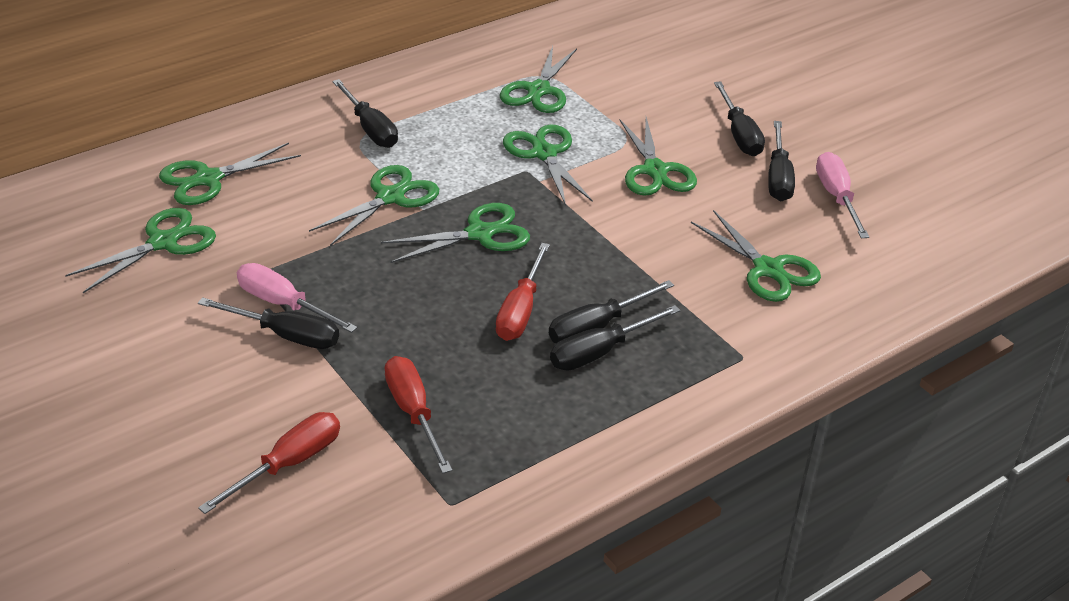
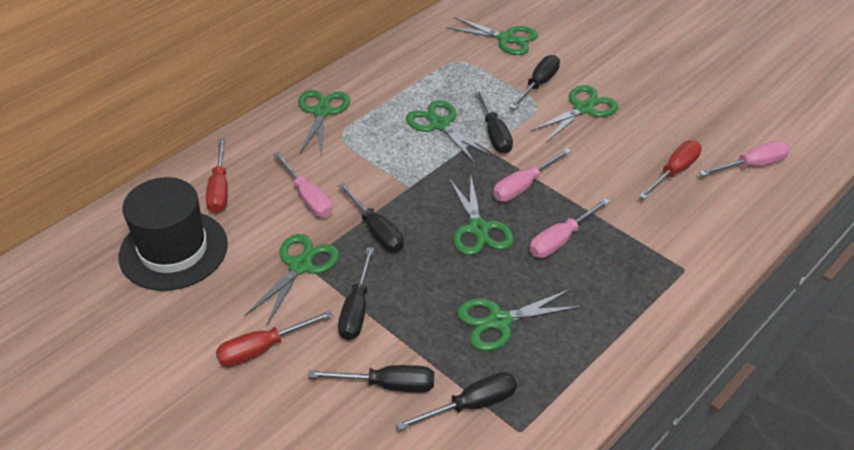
black hat: none = 0 -> [119,177,228,291] = 1
green scissors: [65,208,216,293] [159,143,301,205] [309,165,439,246] [381,203,530,263] [500,46,577,113] [503,124,593,206] [619,117,697,196] [691,210,821,302] = 8 -> [244,234,340,327] [298,90,350,156] [406,100,492,163] [446,17,538,55] [449,177,514,255] [457,289,582,351] [530,85,618,142] = 7
pink screwdriver: [237,263,357,333] [816,152,869,238] = 2 -> [273,152,332,217] [493,148,571,202] [530,198,610,258] [699,141,790,176] = 4

